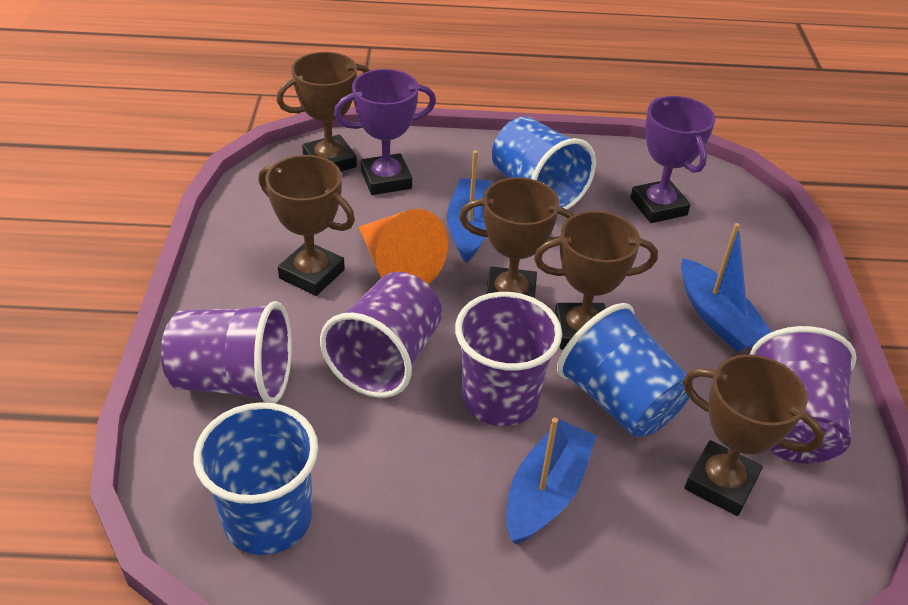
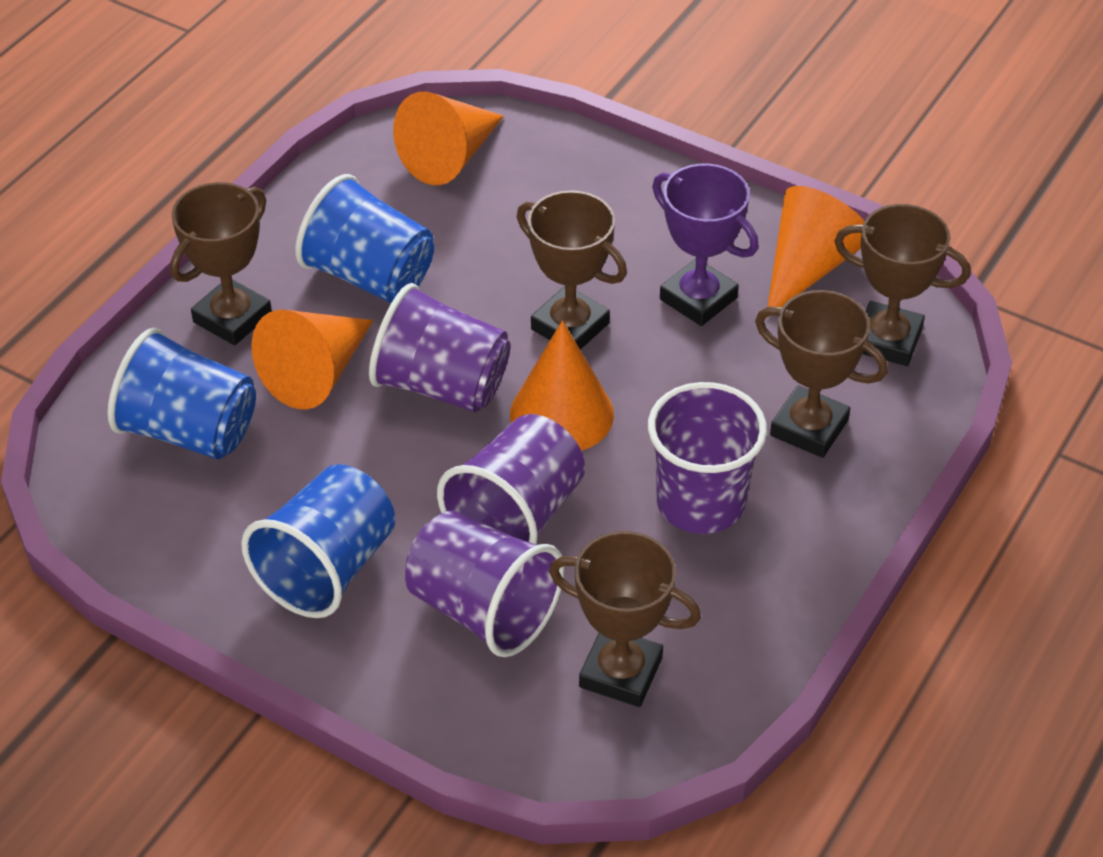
blue boat: [447,150,492,263] [506,418,596,544] [681,223,772,352] = 3 -> none = 0
orange cone: [359,209,448,284] = 1 -> [251,310,373,409] [393,91,504,185] [510,321,614,451] [766,186,864,318] = 4
purple trophy: [334,69,436,195] [630,96,715,223] = 2 -> [652,163,759,326] = 1

